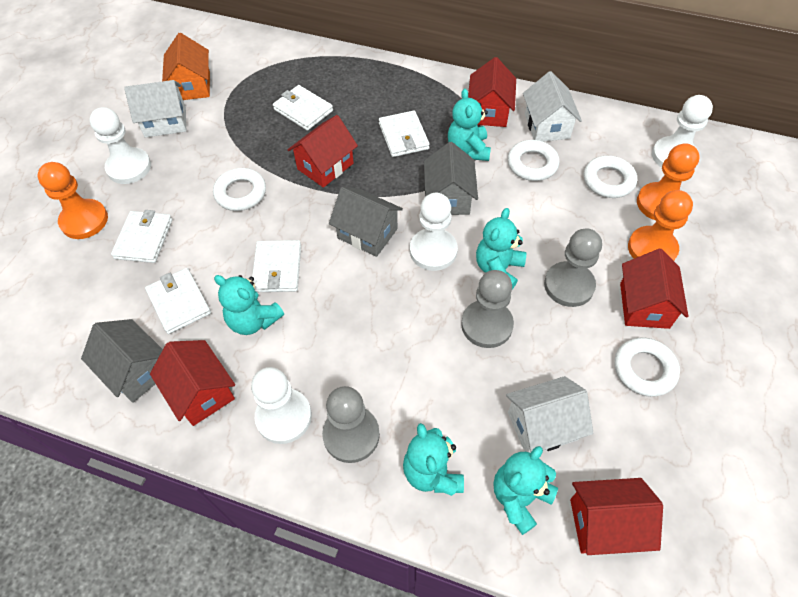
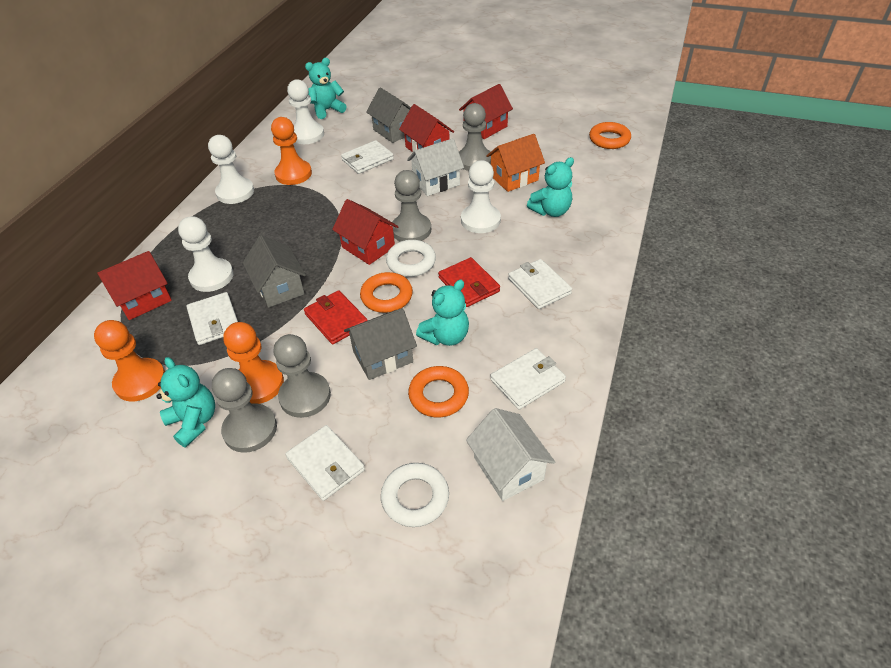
grey pawn: [322,386,380,463] [461,270,514,348] [544,229,602,307] = 3 -> [212,368,277,453] [273,334,331,418] [392,170,431,242] [459,103,491,171] = 4
orange ring: none = 0 -> [360,272,413,313] [408,366,469,417] [589,122,631,149] = 3
red house: [150,340,235,426] [287,115,358,188] [468,57,516,127] [570,478,663,555] [620,249,689,329] = 5 -> [97,251,172,320] [332,199,399,265] [399,104,454,152] [459,84,513,139] = 4
red wallet: none = 0 -> [304,290,368,345] [438,257,500,307] = 2
turquoise teddy bear: [214,275,284,335] [403,423,464,496] [448,89,491,161] [476,208,526,289] [493,446,558,535] = 5 -> [156,357,215,448] [305,58,346,119] [416,280,469,346] [527,157,574,217] = 4
white house: [124,80,186,138] [506,376,593,453] [523,71,582,142] = 3 -> [407,138,464,196] [466,408,555,501] = 2
white ring: [213,168,266,211] [508,140,560,181] [584,156,637,198] [615,337,680,397] = 4 -> [381,463,449,527] [386,240,436,277] = 2

